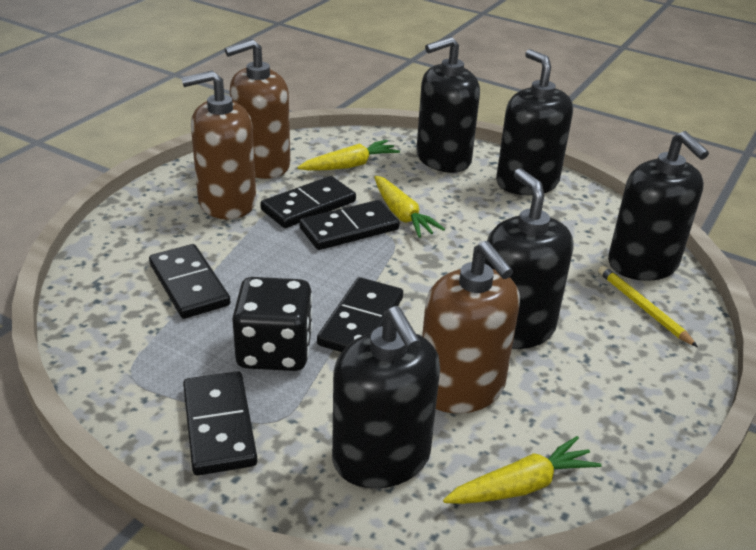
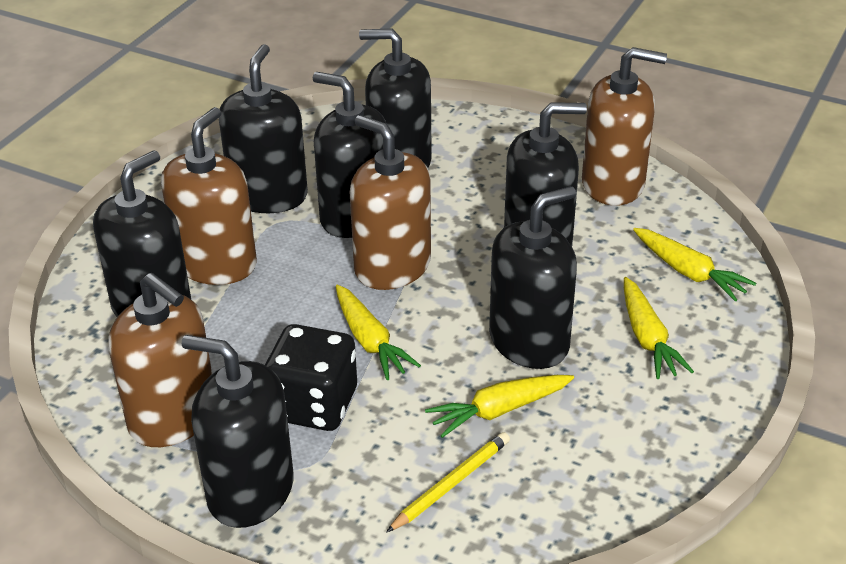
black domino: [149,244,230,319] [183,371,257,475] [260,176,356,228] [299,200,400,250] [317,277,403,352] = 5 -> none = 0
black soap dispenser: [332,306,440,488] [416,37,480,173] [485,168,573,349] [496,49,573,195] [608,131,709,281] = 5 -> [93,150,191,317] [182,335,294,528] [219,44,308,213] [313,72,386,238] [359,29,432,168] [489,186,577,369] [504,102,587,246] = 7
brown soap dispenser: [181,70,256,219] [225,39,290,179] [422,241,520,413] = 3 -> [108,273,212,447] [161,107,257,285] [350,115,431,290] [582,47,667,206] = 4
yellow carrot: [297,140,400,171] [374,176,445,238] [443,436,601,504] = 3 -> [336,285,421,380] [425,375,574,438] [624,277,694,379] [633,228,756,301] = 4

